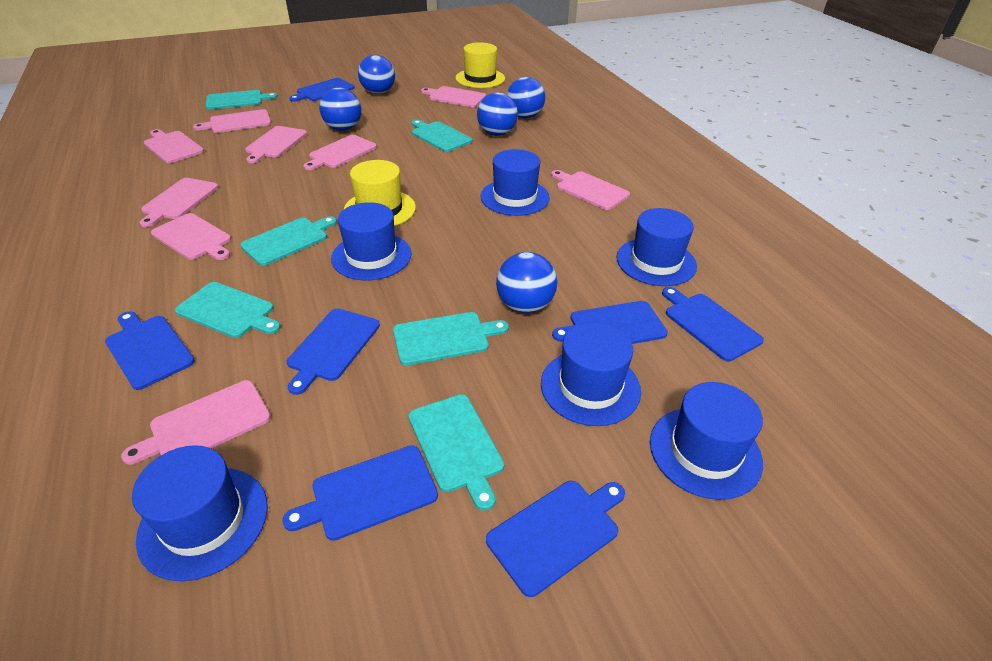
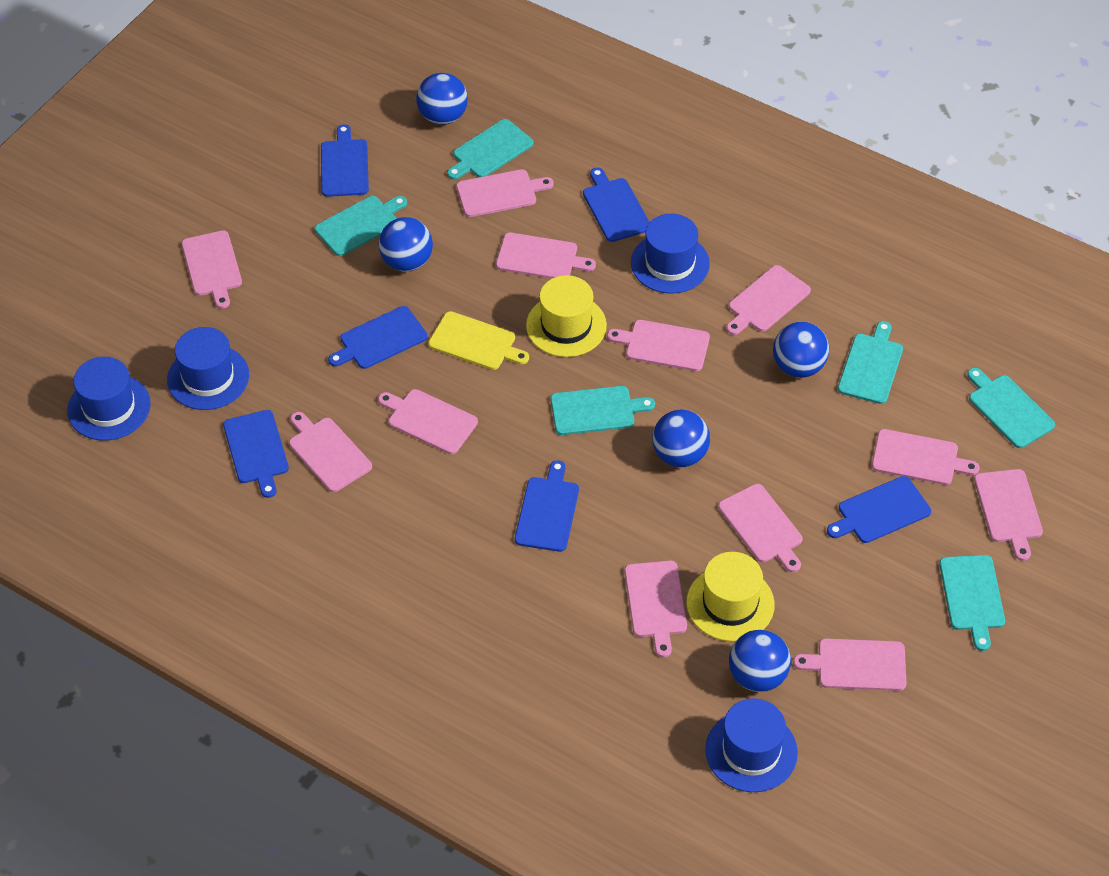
blue cutting board: [105,311,195,390] [283,446,438,541] [287,308,380,395] [289,78,355,102] [486,481,625,597] [552,301,668,344] [662,287,764,362] = 7 -> [223,410,289,498] [321,124,369,197] [328,306,428,369] [515,460,579,552] [583,168,650,242] [827,476,931,543] = 6
blue hat: [132,445,268,581] [331,202,411,280] [481,149,550,216] [541,322,641,426] [617,208,697,286] [650,382,763,500] = 6 -> [67,357,151,441] [167,327,249,410] [631,214,710,294] [705,698,798,792] = 4
pink cutting board: [121,380,271,465] [140,178,219,227] [144,129,204,163] [151,213,231,260] [193,109,271,133] [245,126,307,163] [304,135,377,170] [421,86,486,107] [551,170,630,210] = 9 -> [182,230,242,309] [289,412,372,492] [378,389,478,454] [456,169,554,217] [496,232,596,279] [607,320,710,371] [625,561,687,657] [718,484,802,572] [726,265,811,335] [793,639,907,691] [872,429,980,485] [974,469,1043,561] = 12
yellow cutting board: none = 0 -> [428,311,529,370] = 1

